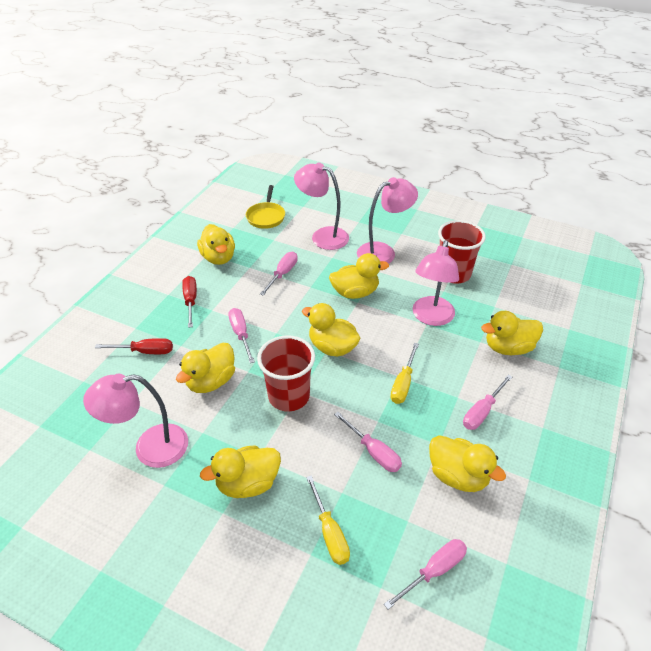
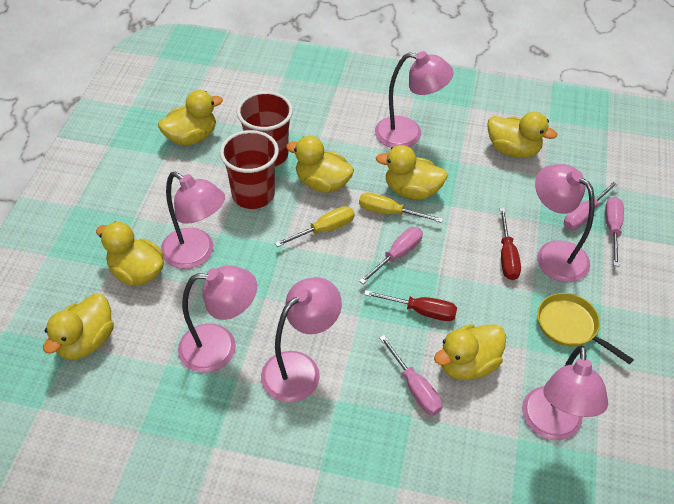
pink lamp: [83,374,188,468] [294,162,349,250] [357,177,418,264] [413,240,459,326] = 4 -> [161,171,225,269] [178,266,257,373] [261,277,342,403] [375,51,454,148] [522,345,608,440] [535,164,595,282] = 6
pink screwdriver: [228,308,255,363] [260,252,298,296] [334,412,402,472] [384,539,467,610] [463,375,512,430] = 5 -> [359,227,423,284] [379,335,442,415] [564,180,619,230] [605,197,624,267] = 4

